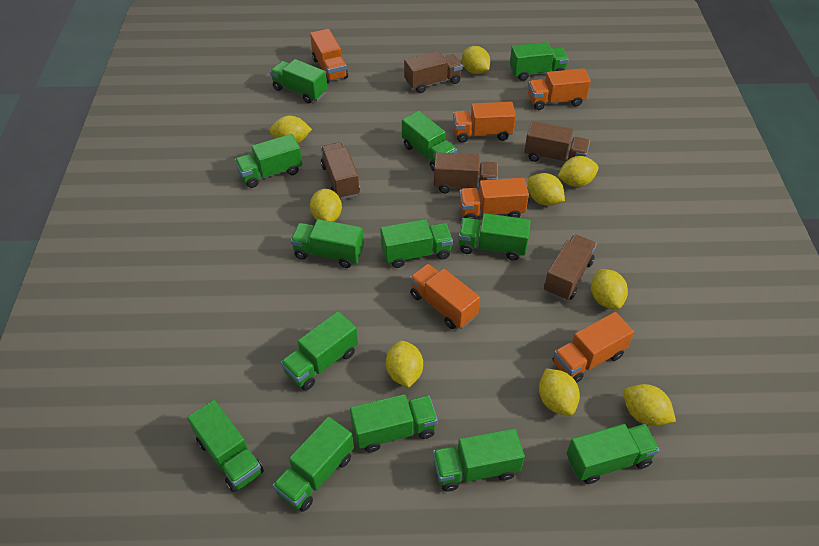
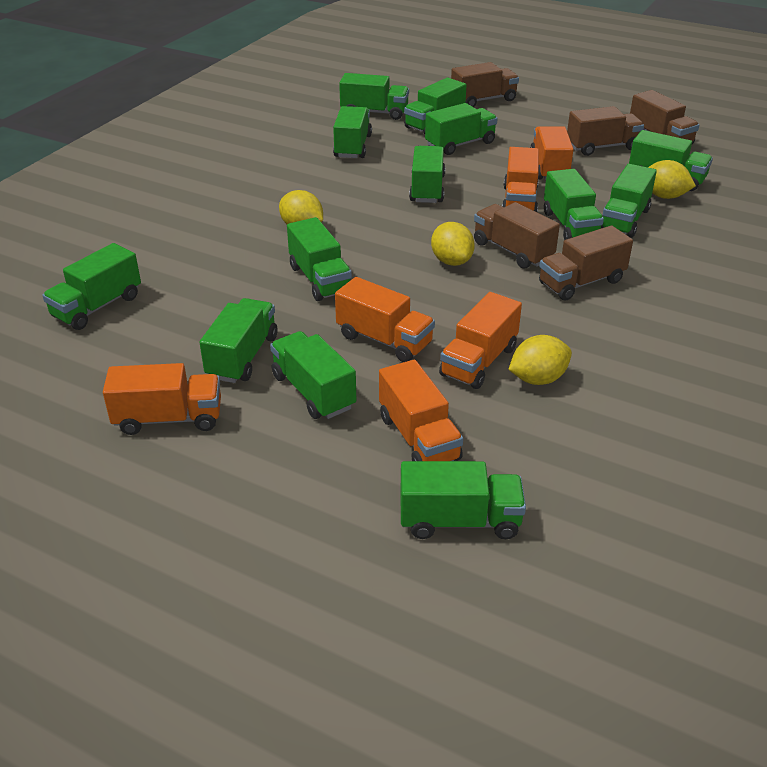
yellow lemon: [270,116,312,143] [310,189,342,222] [386,341,423,388] [462,46,490,74] [528,173,565,206] [539,369,580,416] [558,156,598,187] [591,269,628,309] [623,384,676,426] = 9 -> [279,190,323,224] [431,222,475,266] [508,335,572,385] [648,160,696,199] = 4

